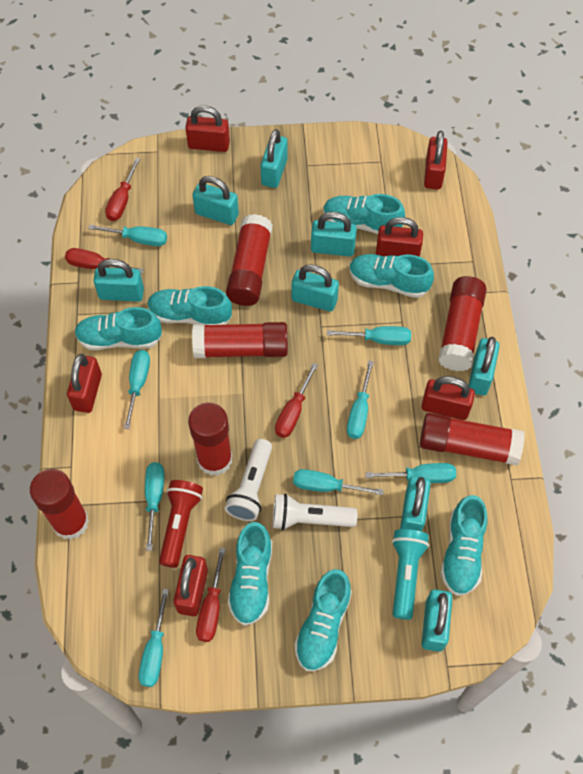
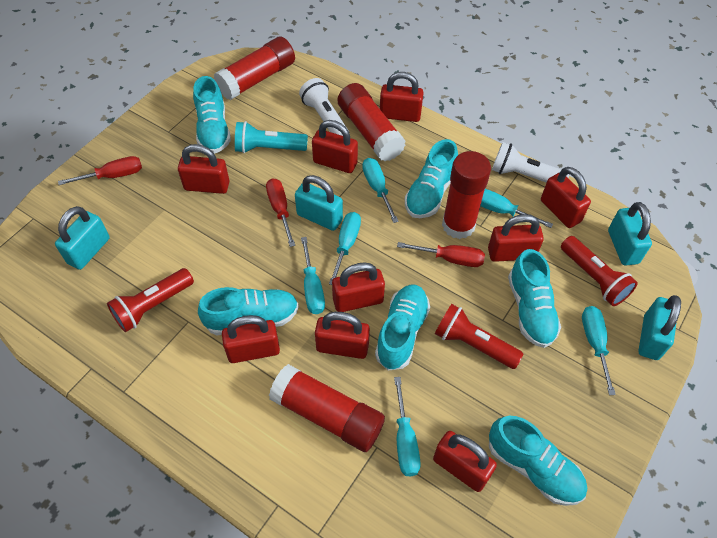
red flashlight: [159,480,203,568] = 1 -> [107,268,194,332] [435,304,523,369] [561,236,638,306] = 3
red glue stick: [30,469,89,540] [188,402,232,476] [192,322,288,358] [226,214,273,306] [420,413,525,466] [438,276,487,371] = 6 -> [214,37,295,100] [269,364,385,452] [338,83,406,161] [442,151,491,239] = 4
red padlock: [67,354,102,413] [174,555,208,616] [185,105,230,152] [376,217,423,257] [421,376,475,420] [424,131,448,189] = 6 -> [178,144,230,194] [222,315,280,363] [312,120,358,173] [315,312,370,359] [332,262,385,312] [380,72,424,122] [433,431,497,492] [488,214,544,262] [541,167,591,228] = 9
red screwdriver: [65,248,144,274] [105,158,140,221] [196,548,226,642] [275,363,318,438] = 4 -> [58,156,142,185] [266,178,295,247] [397,242,485,267] = 3
turquoise padlock: [93,259,144,302] [193,176,239,225] [261,129,288,188] [292,264,339,312] [311,212,357,257] [400,476,431,532] [422,589,453,652] [469,337,500,396] = 8 -> [55,206,110,270] [295,175,343,231] [608,202,652,266] [638,295,681,360] = 4
turquoise screwdriver: [88,225,167,246] [124,350,150,429] [139,589,169,687] [145,462,164,551] [293,469,383,495] [327,326,411,345] [347,360,374,439] [366,463,456,483] = 8 -> [301,237,325,314] [329,212,361,285] [362,158,399,223] [394,377,421,476] [480,189,553,228] [582,306,616,395] = 6
turquoise shoe: [75,307,162,350] [147,286,232,325] [228,522,272,626] [294,569,352,671] [323,194,405,234] [349,254,434,298] [441,495,487,596] = 7 -> [193,76,231,154] [198,287,299,335] [375,284,430,371] [405,139,458,218] [489,416,587,506] [508,249,561,348] = 6

